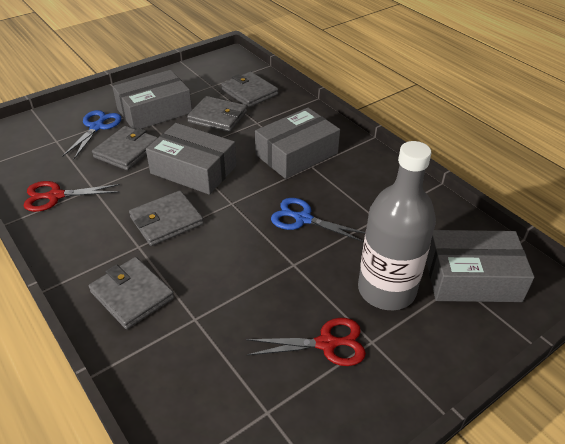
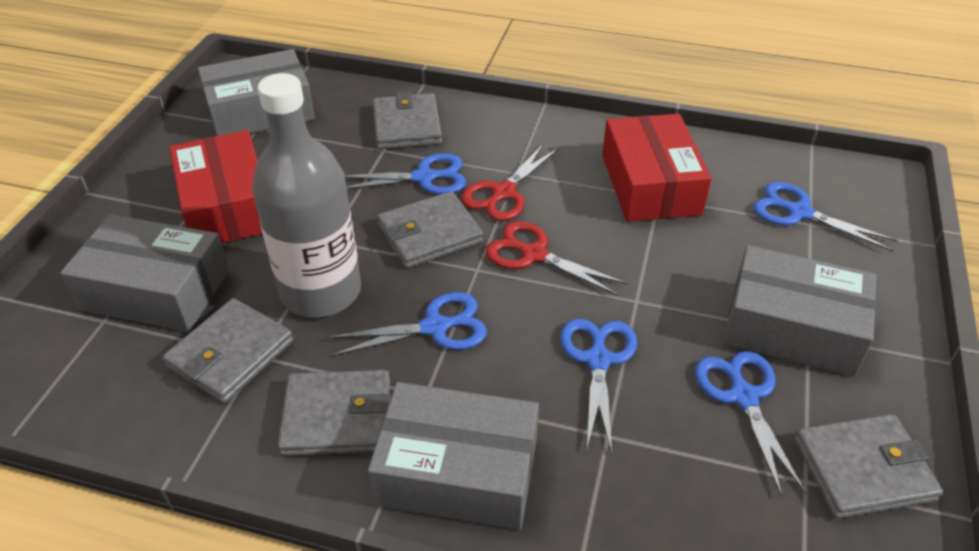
blue scissors: [62,110,122,159] [271,198,365,242] = 2 -> [327,292,487,357] [344,153,466,194] [560,318,637,453] [695,351,806,497] [753,182,898,251] = 5
red box: none = 0 -> [169,130,262,244] [602,114,712,222] = 2

